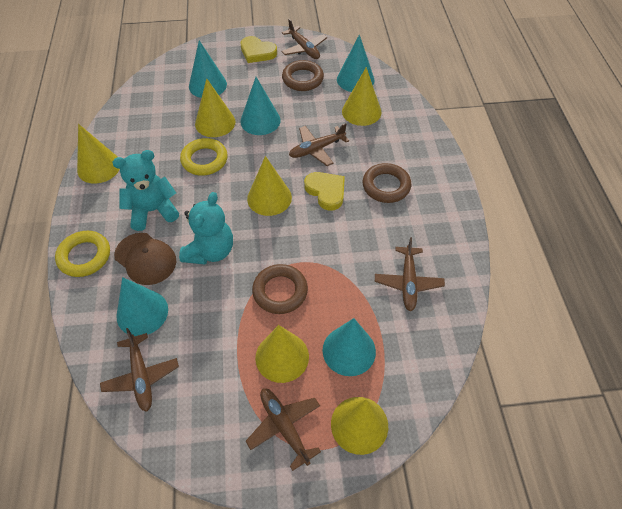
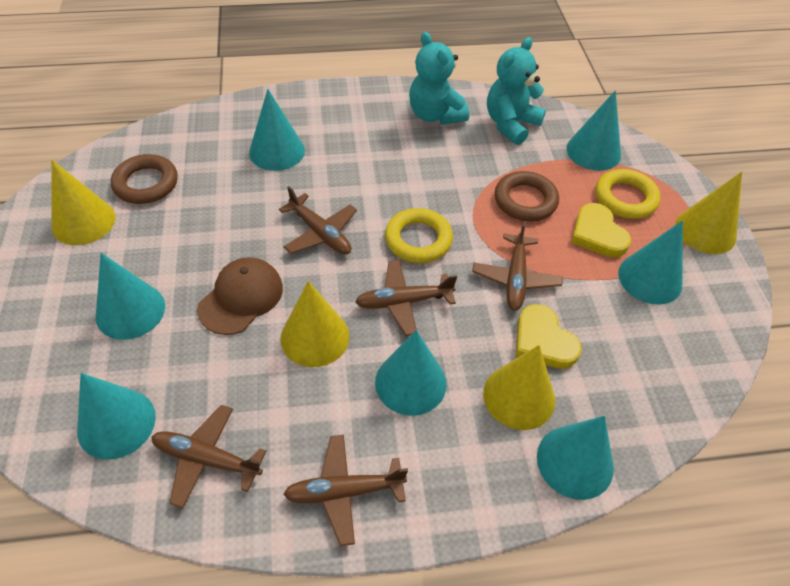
brown ring: [252,264,308,314] [282,60,324,91] [363,163,411,203] = 3 -> [111,154,178,204] [495,171,559,221] = 2
turquoise cone: [116,277,168,336] [189,41,227,98] [240,77,281,135] [323,318,376,376] [337,35,374,92] = 5 -> [77,373,156,460] [96,253,165,340] [249,89,305,171] [375,330,446,416] [537,416,614,500] [566,90,621,171] [618,221,683,305] = 7
yellow cone: [77,124,120,184] [195,78,236,137] [247,156,292,216] [255,325,309,383] [331,397,388,455] [342,67,382,126] = 6 -> [52,160,115,245] [281,281,349,367] [483,345,555,430] [675,172,742,254] = 4

